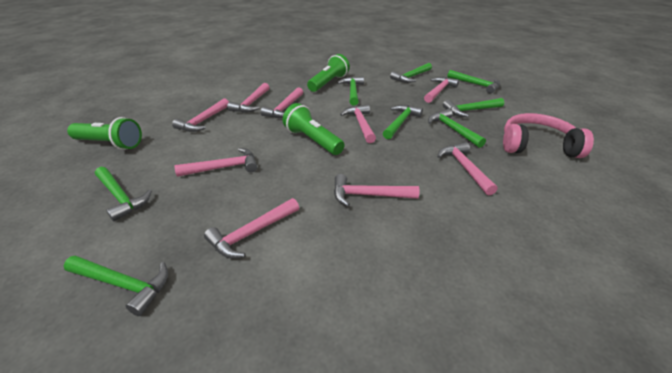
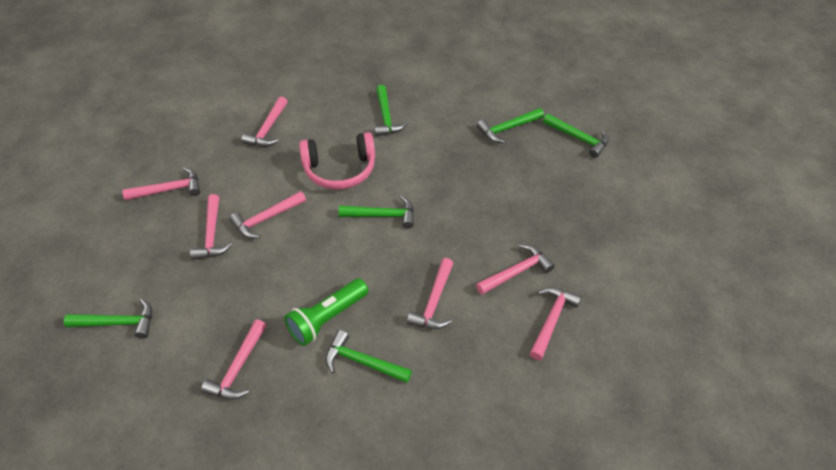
green flashlight: [67,117,142,150] [282,103,345,155] [307,54,350,92] = 3 -> [284,278,368,346] = 1
green hammer: [64,255,168,316] [95,167,152,221] [337,77,364,106] [383,105,423,139] [390,63,432,83] [428,109,486,148] [443,98,504,117] [447,70,500,93] = 8 -> [64,299,152,339] [326,330,412,383] [339,196,414,229] [374,85,408,136] [477,108,544,143] [543,114,609,158] = 6
pink hammer: [172,98,229,132] [175,148,257,177] [204,198,299,259] [227,83,270,113] [261,87,303,118] [334,174,419,207] [340,105,376,143] [424,77,459,103] [437,142,498,195] = 9 -> [122,167,200,201] [190,194,232,260] [201,319,267,400] [229,191,306,239] [241,96,288,147] [407,258,453,329] [476,244,555,295] [529,287,582,360] = 8

